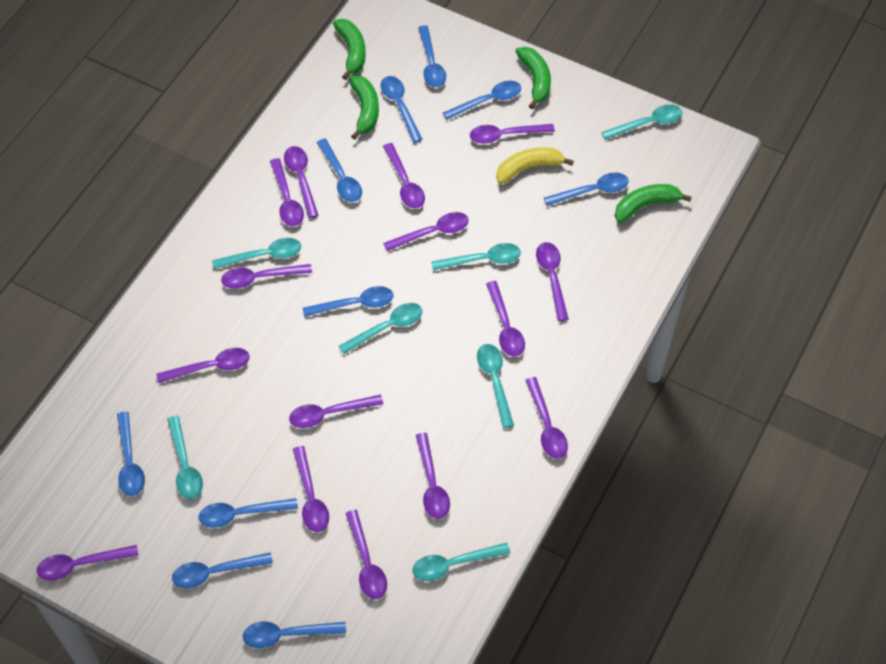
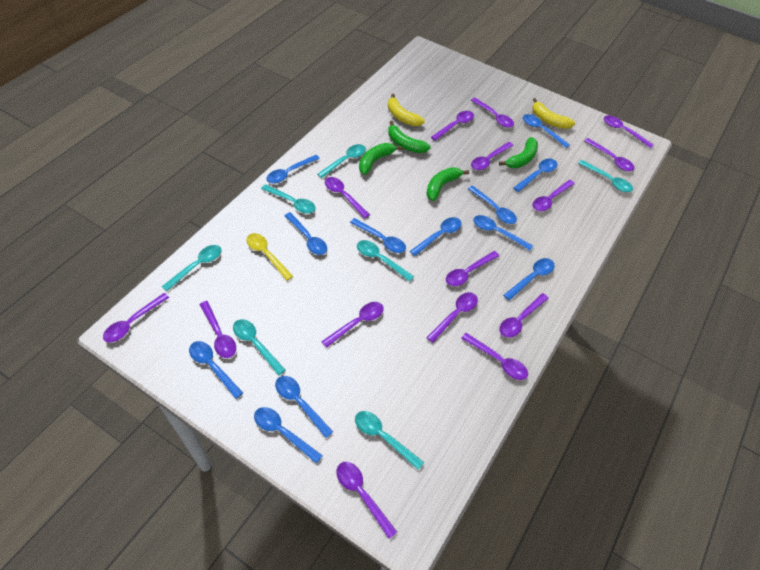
blue spoon: [117,412,145,496] [172,552,273,588] [198,498,298,528] [243,622,346,648] [303,286,393,317] [317,139,362,202] [381,76,423,143] [418,25,446,87] [443,80,521,120] [544,172,629,206] = 10 -> [189,341,243,399] [254,407,323,464] [266,155,320,184] [275,376,333,438] [284,212,327,255] [350,218,406,253] [410,217,462,256] [468,186,517,224] [473,215,533,251] [503,258,555,301] [513,159,557,192] [523,114,570,148] = 12
yellow banana: [496,147,574,184] = 1 -> [388,94,425,126] [532,98,575,129] = 2
yellow spoon: none = 0 -> [246,233,293,281] = 1

